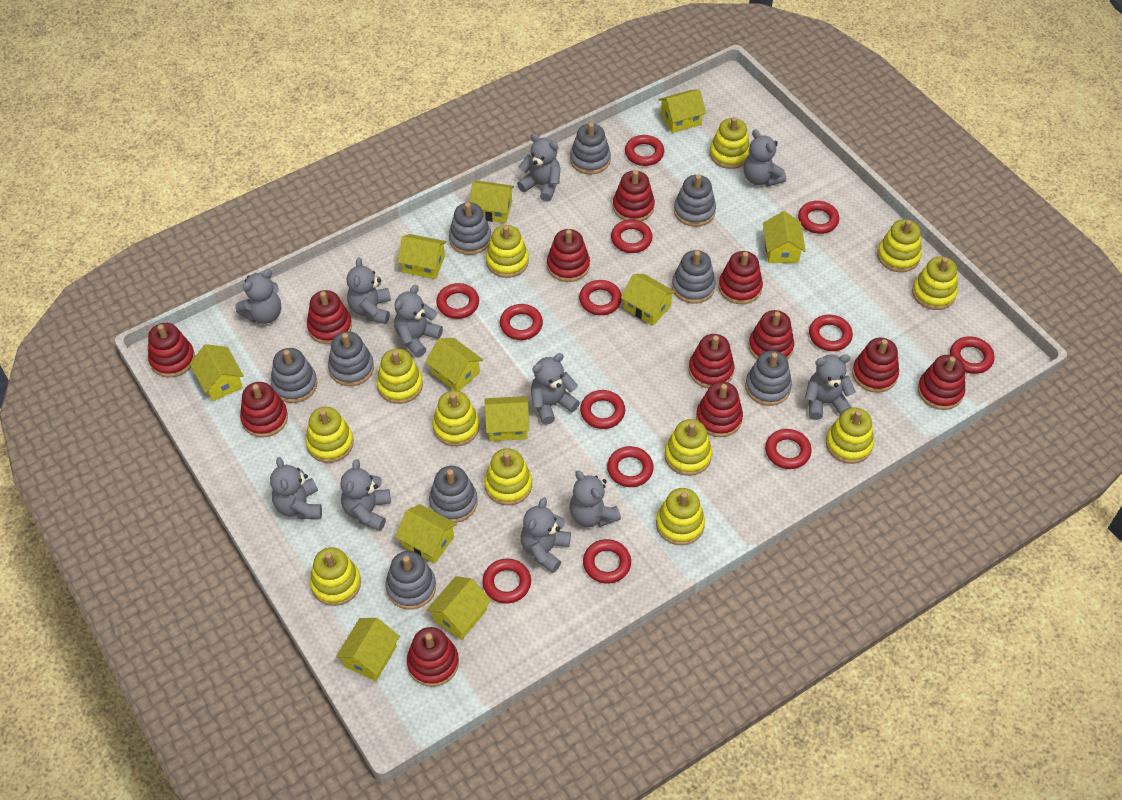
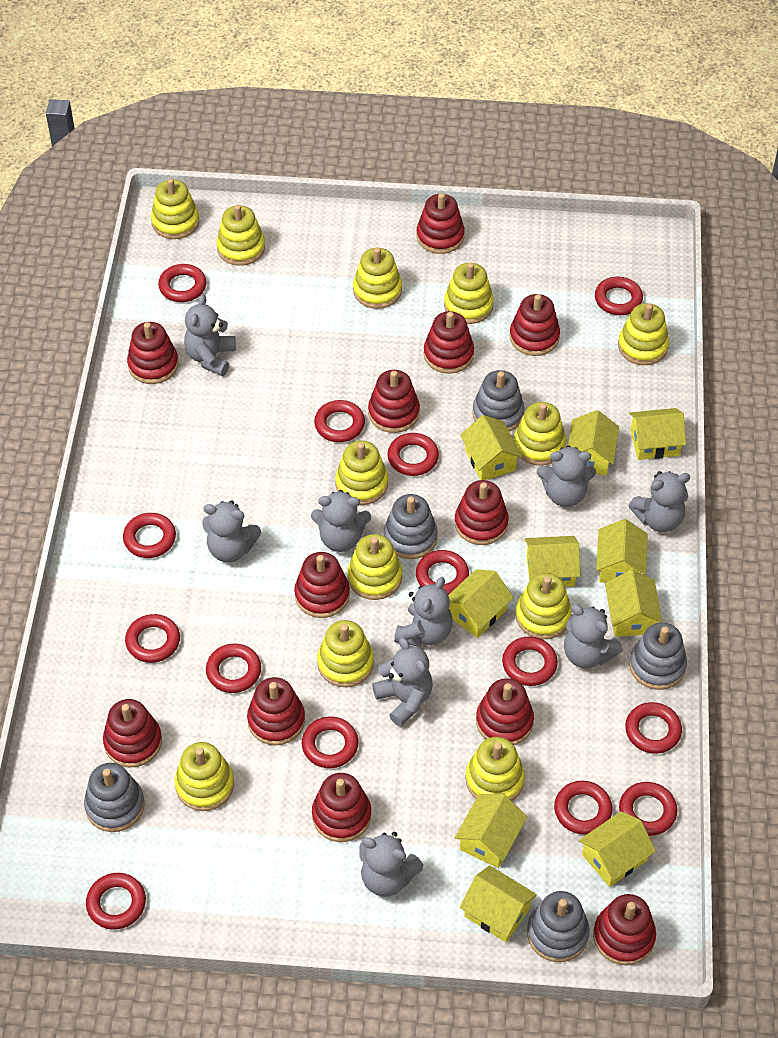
grey stacking toy: [271,348,318,403] [328,331,374,386] [385,551,436,609] [429,466,478,523] [449,202,491,255] [570,123,611,175] [672,250,716,304] [674,174,716,227] [745,351,792,406] = 9 -> [84,763,145,832] [384,494,438,559] [473,370,525,432] [527,891,590,962] [629,622,687,690] = 5
grey teddy bear: [235,269,281,324] [270,457,322,519] [340,459,391,531] [347,257,391,324] [394,285,443,357] [517,134,560,202] [521,498,571,573] [531,353,580,425] [569,471,621,527] [744,129,786,186] [805,354,856,420] = 11 -> [184,294,236,376] [202,501,261,562] [311,490,371,552] [359,832,423,897] [372,638,433,727] [394,577,453,647] [537,445,596,507] [564,604,623,669] [628,471,690,532] = 9
red ring: [436,283,479,319] [482,559,531,604] [500,304,543,340] [579,280,622,315] [580,390,625,429] [583,539,631,584] [607,446,654,487] [611,219,652,253] [625,135,664,166] [765,429,812,469] [798,201,839,234] [809,315,853,351] [950,336,995,374] = 13 -> [86,873,146,930] [123,513,176,558] [125,614,180,663] [158,264,207,302] [206,643,261,693] [302,717,358,768] [314,400,365,442] [387,433,439,476] [416,550,469,595] [502,637,558,686] [554,781,613,835] [595,277,643,315] [619,782,677,836] [625,702,682,754] = 14
yellow house: [190,344,244,401] [336,618,400,681] [395,504,457,563] [398,234,447,279] [425,338,483,391] [427,576,491,640] [470,181,514,223] [485,396,530,441] [621,273,676,326] [658,89,706,133] [763,211,806,263] = 11 -> [448,569,514,638] [455,794,527,868] [460,415,523,480] [460,865,537,943] [525,536,580,587] [568,410,619,475] [579,811,656,887] [596,519,648,583] [605,569,663,637] [629,408,686,460] = 10

